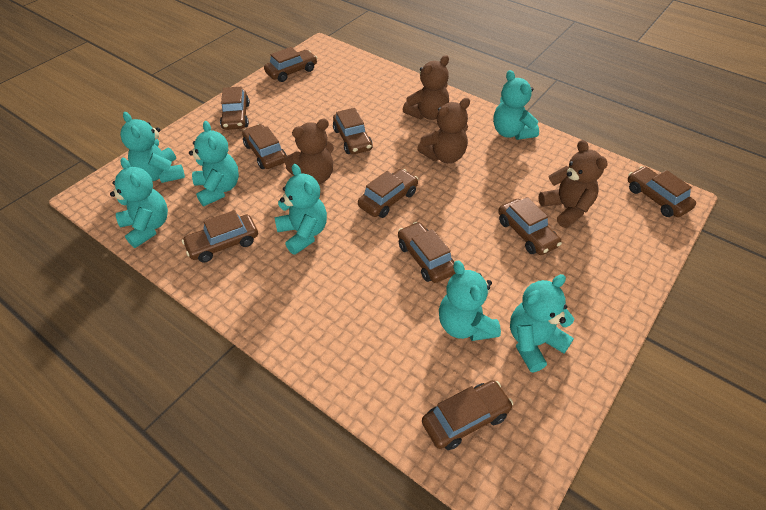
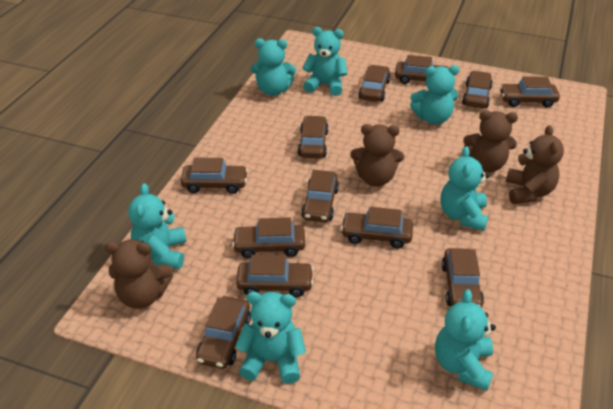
brown car: [182,210,258,262] [220,86,250,130] [242,124,287,169] [264,47,317,82] [333,108,373,154] [358,169,418,218] [398,222,456,283] [422,380,513,450] [498,197,562,255] [628,166,696,217] = 10 -> [180,158,248,194] [196,296,251,369] [232,217,305,258] [236,255,314,297] [298,115,329,158] [301,170,339,222] [341,207,413,248] [358,65,391,102] [395,55,449,84] [441,248,484,308] [462,71,493,108] [500,76,560,107] = 12

